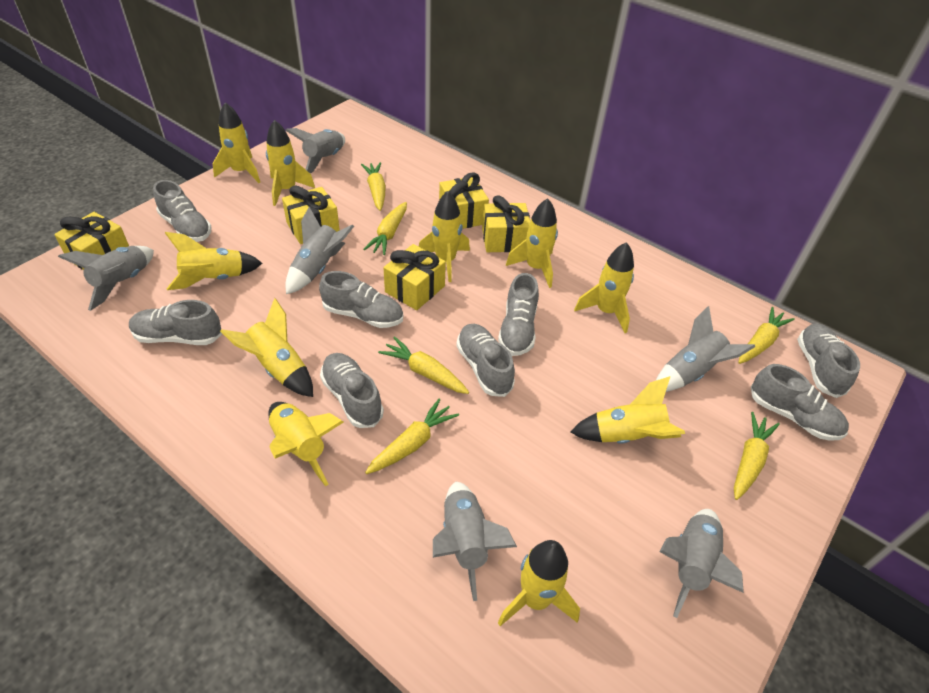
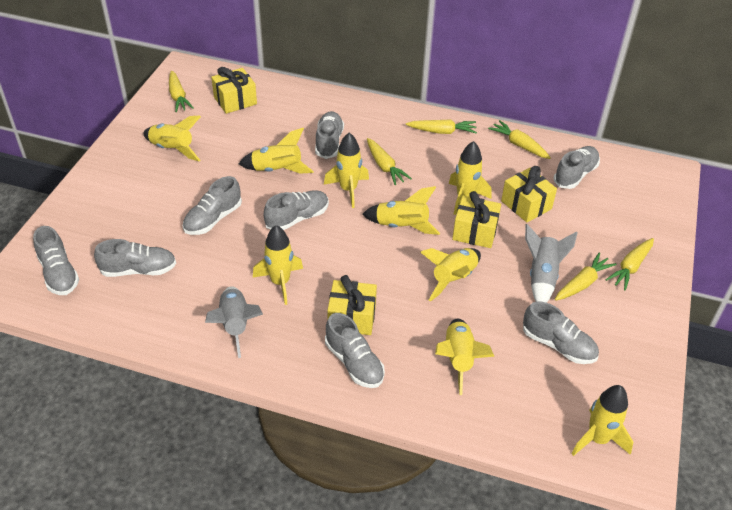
grey rocket: [58,246,154,311] [285,128,345,174] [285,207,354,294] [433,482,517,601] [656,306,755,392] [659,509,744,618] = 6 -> [205,286,263,358] [525,224,578,303] = 2
yellow gift: [54,212,129,270] [282,185,340,244] [383,244,446,310] [439,172,489,229] [482,195,530,252] = 5 -> [211,67,257,114] [327,275,377,335] [452,191,501,248] [501,166,557,222] = 4
yellow rocket: [165,232,262,290] [213,102,260,183] [220,298,313,397] [266,120,315,206] [269,402,344,486] [419,191,470,282] [498,540,580,626] [506,198,558,288] [570,376,685,444] [574,242,634,333] = 10 -> [144,115,201,161] [239,128,314,174] [253,225,303,305] [324,133,369,208] [362,186,440,235] [420,248,481,302] [435,319,495,395] [449,141,491,215] [572,385,633,456] = 9

